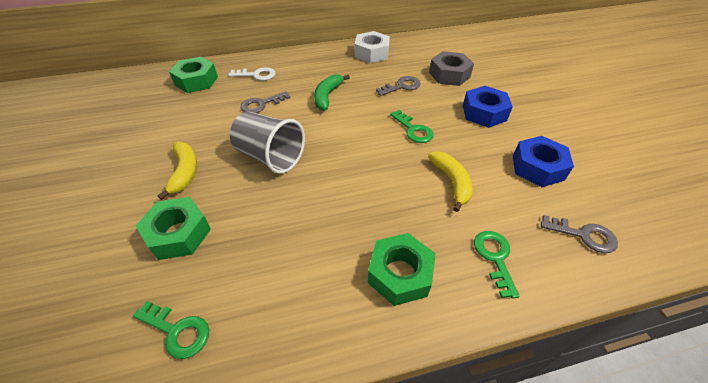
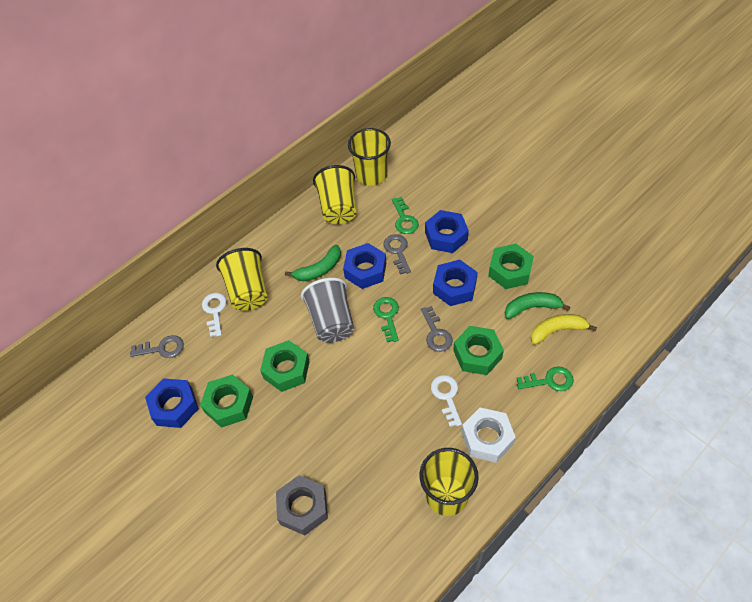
blue nut: [463,86,513,128] [513,136,574,187] = 2 -> [145,378,199,428] [343,243,386,289] [425,210,469,253] [433,259,478,306] = 4
green banana: [314,74,350,111] = 1 -> [285,245,341,281] [505,292,571,319] = 2
green nut: [136,197,211,260] [169,57,218,93] [368,233,436,306] = 3 -> [200,374,253,428] [260,340,310,392] [453,326,504,375] [488,244,534,289] = 4
white key: [228,67,276,81] = 1 -> [202,293,227,337] [431,375,462,427] = 2
yellow banana: [157,142,197,200] [428,151,473,212] = 2 -> [531,314,597,345] = 1
yellow cup: none = 0 -> [216,248,268,311] [313,165,356,224] [348,128,391,186] [419,448,479,516] = 4

